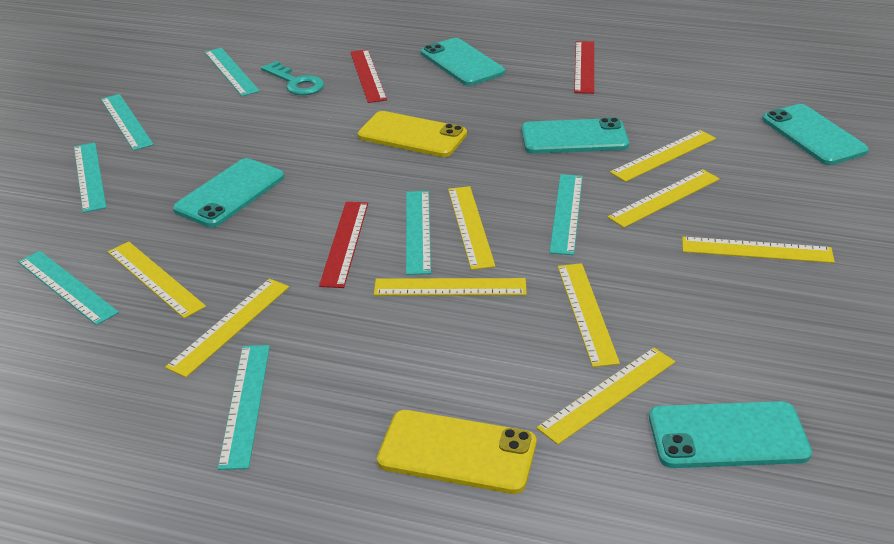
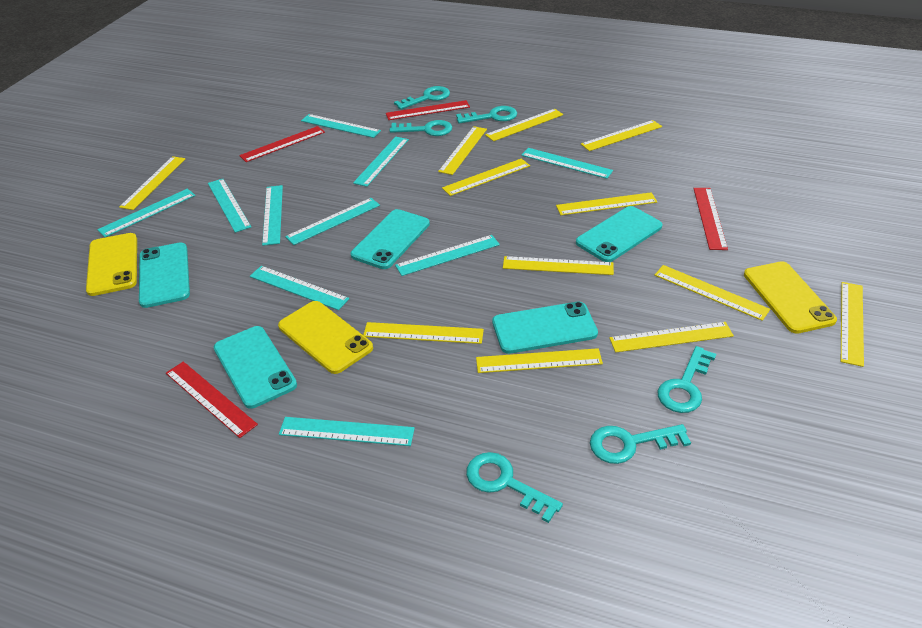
red ruler: [319,202,368,288] [350,49,387,103] [574,41,594,94] = 3 -> [166,361,258,438] [239,126,325,162] [386,100,470,120] [693,188,728,250] = 4
turquoise key: [261,61,324,95] = 1 -> [390,120,452,136] [394,86,450,110] [456,106,517,123] [466,452,563,523] [590,424,691,464] [658,346,716,413] = 6
turquoise ruler: [18,251,119,325] [74,143,106,213] [101,94,154,151] [205,48,260,96] [218,345,270,470] [406,191,431,275] [549,174,583,255] = 7 -> [97,189,195,237] [208,179,251,233] [250,266,349,310] [262,185,283,246] [279,417,415,446] [285,198,380,245] [301,114,381,138] [353,137,409,187] [395,235,500,276] [521,148,613,179] = 10
yellow phone: [358,111,467,157] [377,410,536,494] = 2 -> [86,233,137,296] [278,301,373,374] [744,261,837,334] = 3
yellow ruler: [108,242,206,318] [165,279,289,378] [374,278,527,296] [448,186,496,270] [537,348,675,445] [557,263,620,367] [607,169,720,228] [610,130,716,182] [682,237,835,263] = 9 -> [119,156,185,210] [363,322,484,344] [438,126,487,175] [442,158,530,196] [476,348,603,373] [485,109,563,141] [503,256,614,275] [556,192,657,215] [581,120,662,151] [609,322,734,353] [654,265,770,321] [841,282,864,367] = 12

